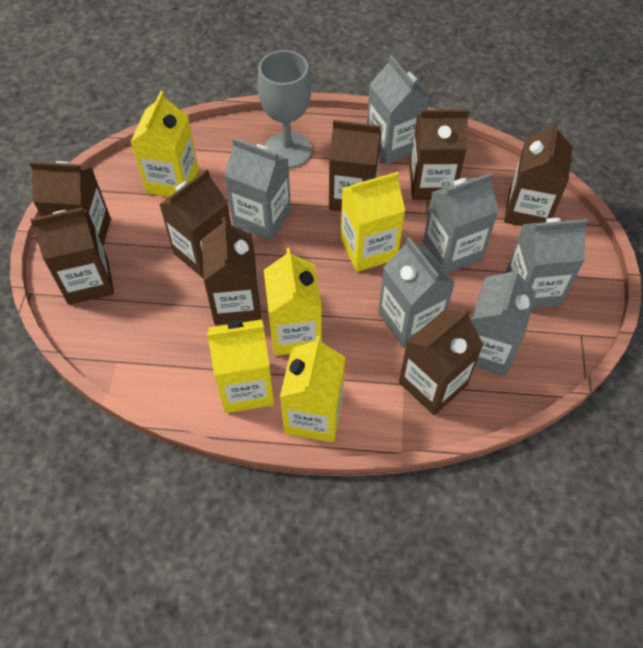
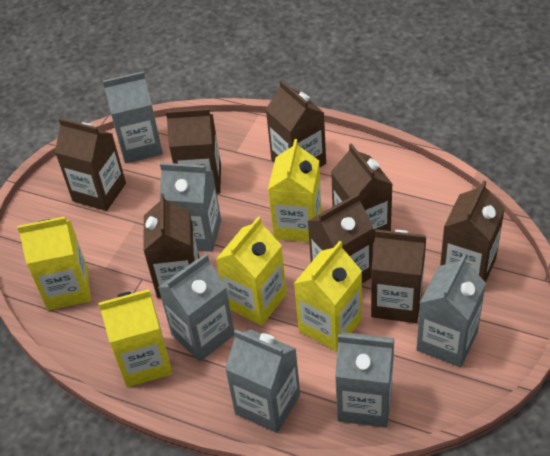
grey goblet: [258,50,312,168] = 1 -> none = 0

